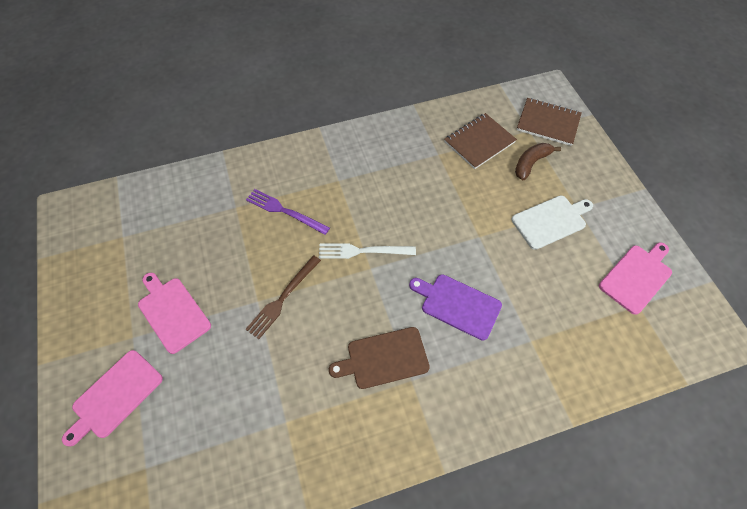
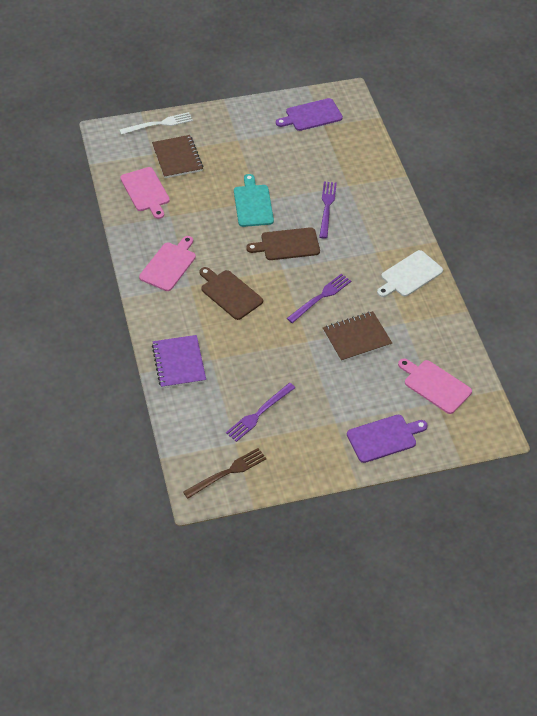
brown banana: [515,143,561,180] = 1 -> none = 0
brown cutting board: [329,327,430,389] = 1 -> [199,267,263,320] [246,227,320,260] = 2
purple cutting board: [409,274,502,341] = 1 -> [276,98,343,131] [347,415,428,463] = 2
purple fork: [246,189,330,235] = 1 -> [226,383,295,442] [287,273,351,323] [319,181,337,239] = 3
purple notebook: none = 0 -> [152,335,206,388] = 1
turquoise cutting board: none = 0 -> [234,174,274,227] = 1

